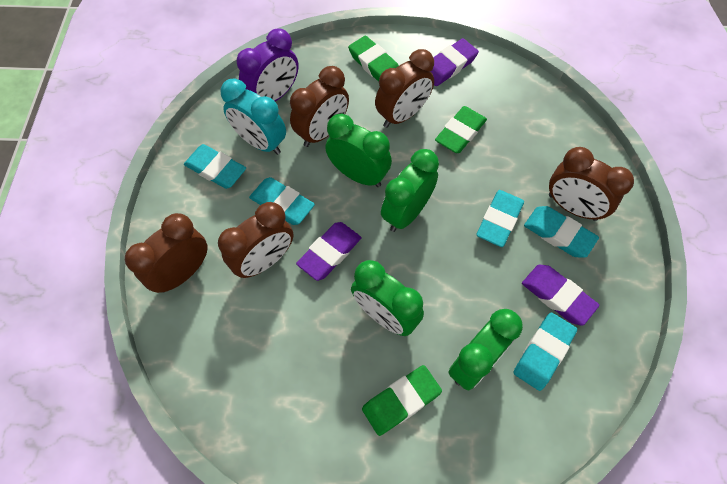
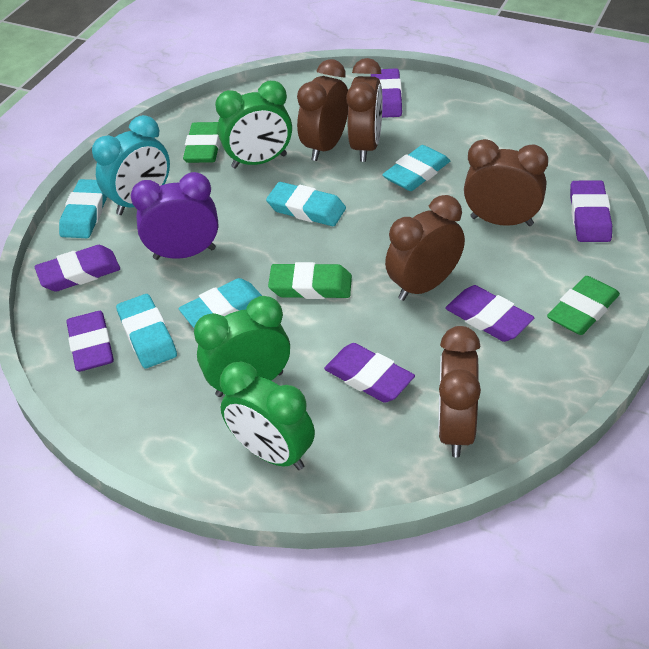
green clock: [325,114,392,187] [351,260,424,336] [381,149,439,232] [448,309,523,391] = 4 -> [194,296,290,397] [215,81,292,168] [220,361,315,470] = 3
purple eraser: [296,222,361,281] [431,38,479,86] [522,265,599,326] = 3 -> [35,245,120,292] [66,311,114,372] [324,343,415,403] [371,68,402,118] [445,285,534,342] [570,180,612,242] = 6

